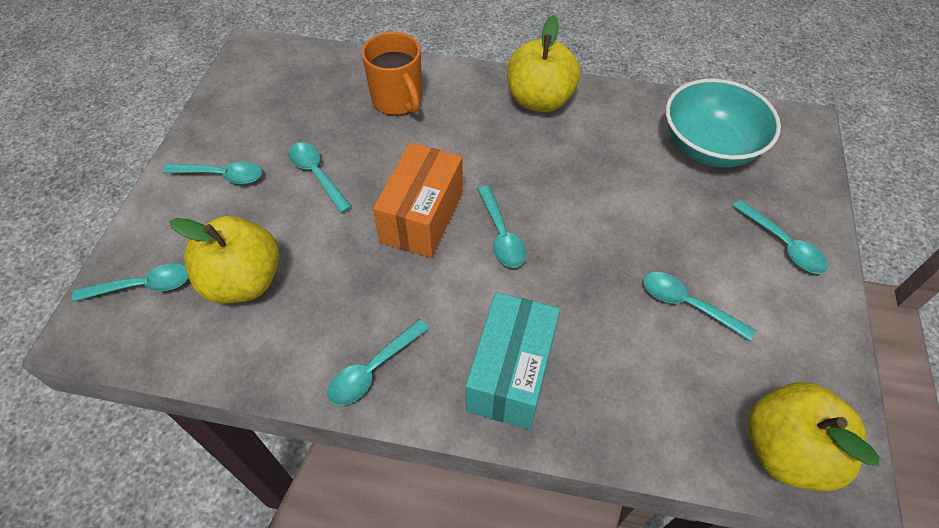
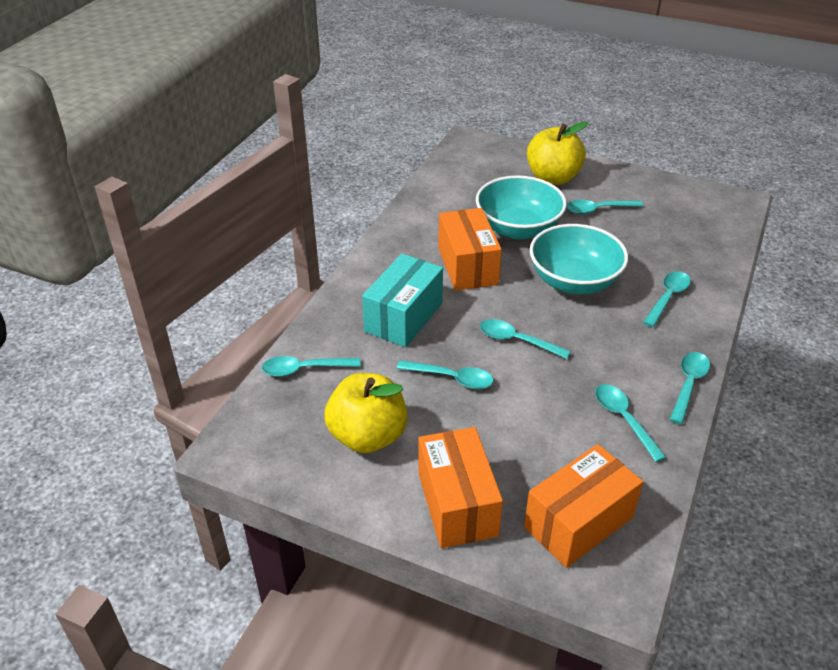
orange box: [373,143,463,258] = 1 -> [418,427,503,548] [438,208,502,291] [524,444,643,568] = 3
orange mug: [362,32,422,115] = 1 -> none = 0
turquoise bowl: [666,79,781,168] = 1 -> [476,176,567,239] [530,224,628,294] = 2
yellow apple: [169,216,279,304] [507,15,580,112] [748,382,880,491] = 3 -> [324,373,407,453] [527,121,588,185] = 2

